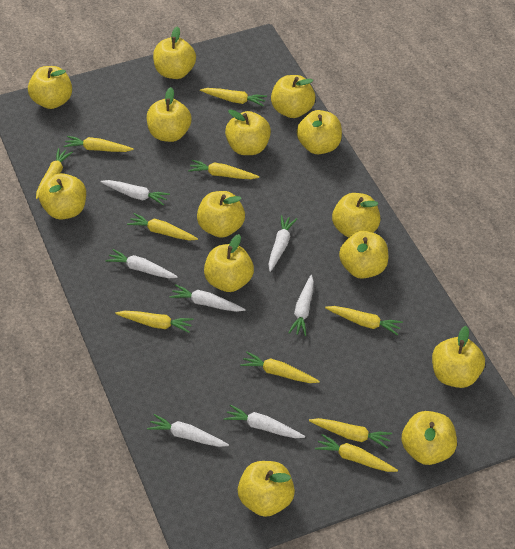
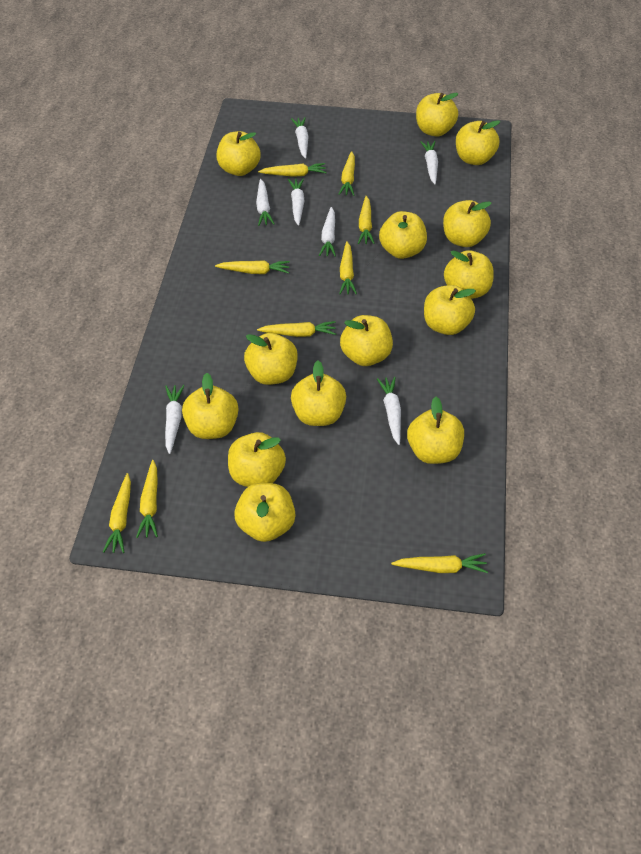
yellow carrot: [36,148,73,199] [63,136,134,152] [115,311,193,333] [127,213,198,241] [188,160,259,179] [200,88,267,106] [240,352,320,383] [309,418,392,449] [315,434,398,472] [325,306,403,335] = 10 -> [103,473,131,553] [136,460,158,538] [215,260,290,274] [257,321,336,337] [258,163,327,177] [338,151,355,196] [339,241,357,294] [358,196,375,244] [391,553,488,573] = 9

